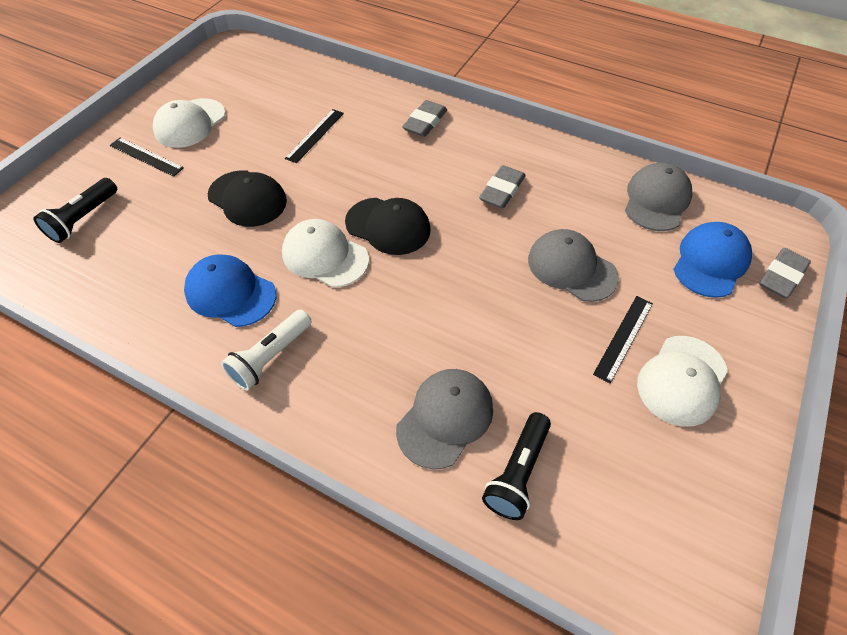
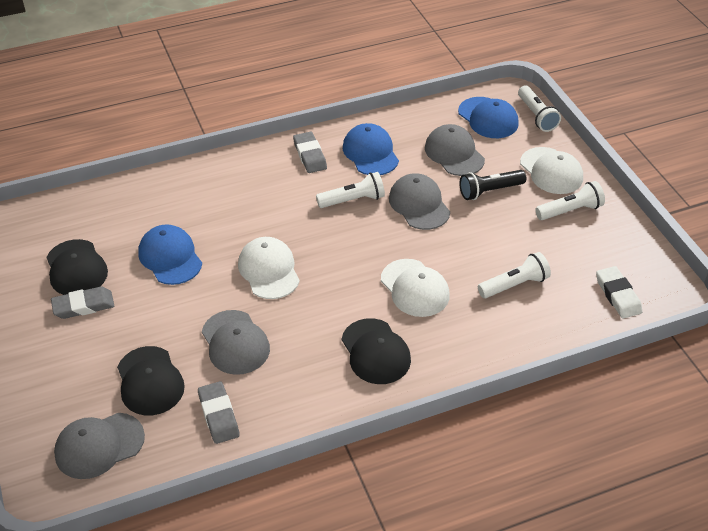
black cap: [208,170,287,227] [345,198,431,255] = 2 -> [46,239,108,295] [117,346,185,415] [342,318,411,384] = 3
black flashlight: [33,178,117,243] [482,412,551,520] = 2 -> [459,170,526,200] = 1
black ruler: [110,138,184,177] [285,109,344,163] [593,296,653,384] = 3 -> none = 0
blue cap: [184,254,276,327] [673,222,752,298] = 2 -> [138,224,202,285] [343,123,399,175] [458,97,519,138] = 3
grey cap: [396,369,493,469] [528,229,619,302] [625,163,692,231] = 3 -> [54,413,145,479] [202,310,270,375] [389,173,450,230] [425,124,485,176] = 4
white eraser: none = 0 -> [596,266,642,319] = 1
white flashlight: [221,309,312,391] = 1 -> [316,172,385,208] [478,252,551,298] [518,86,561,132] [535,181,605,220] = 4

